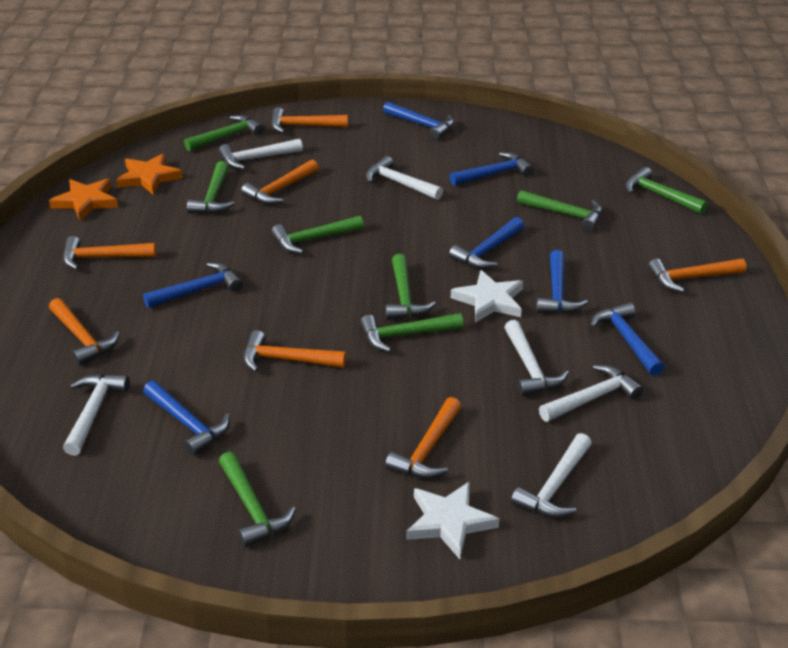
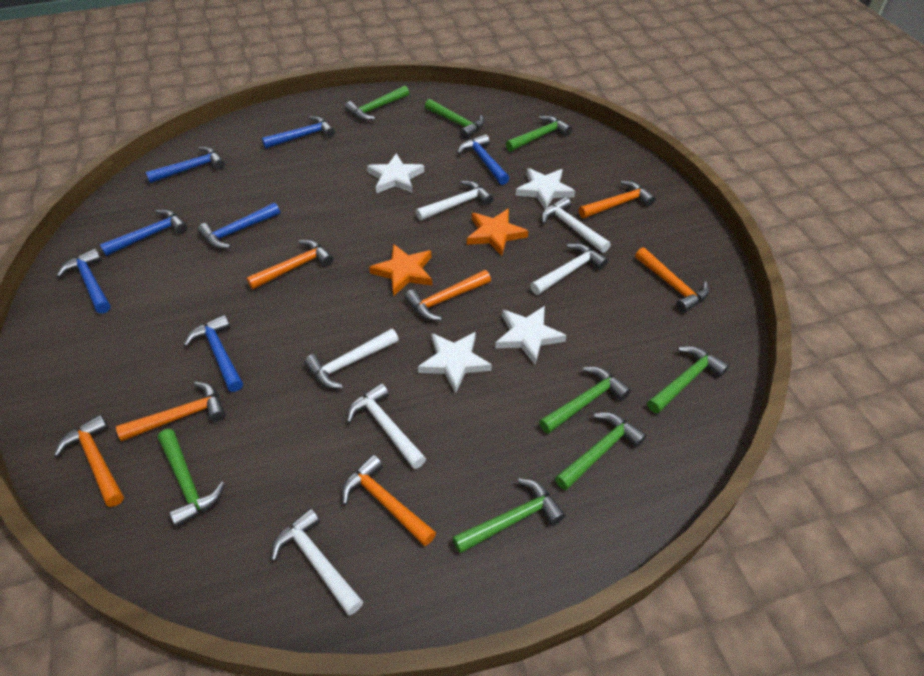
white star: [406,482,499,559] [451,270,523,323] = 2 -> [367,153,424,193] [418,332,492,393] [495,306,566,365] [516,168,575,210] = 4

